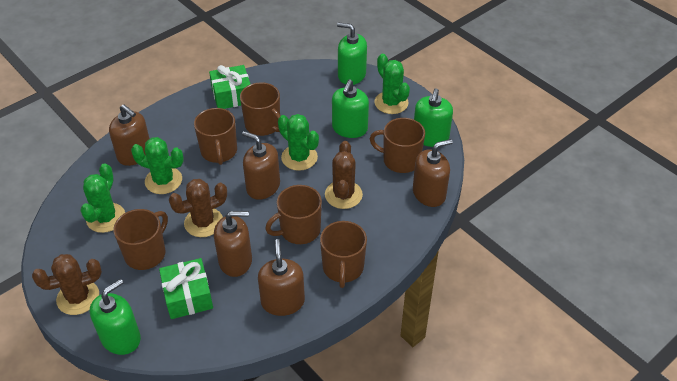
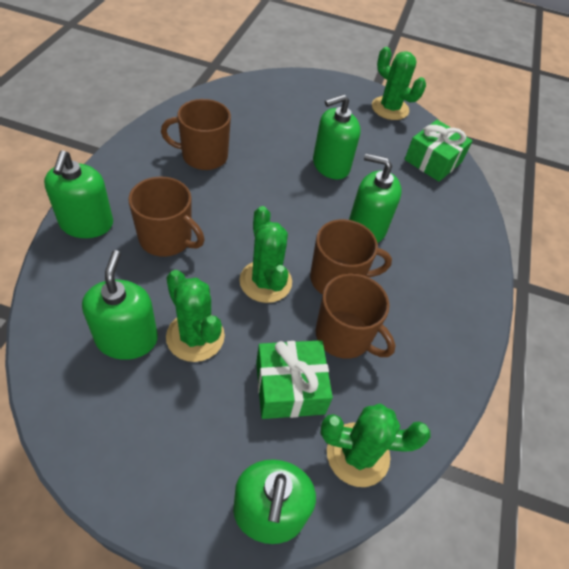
brown cactus: [32,254,102,315] [169,179,227,237] [325,141,363,209] = 3 -> none = 0
brown mug: [113,209,168,270] [194,108,237,165] [240,82,280,136] [265,185,322,244] [320,221,367,288] [370,118,425,173] = 6 -> [128,177,204,257] [161,99,231,170] [310,219,392,295] [315,273,395,359] = 4
brown soap dispenser: [109,105,150,166] [214,211,252,277] [242,131,280,200] [258,239,305,316] [413,139,453,207] = 5 -> none = 0
green soap dispenser: [90,279,141,355] [332,80,369,138] [337,22,367,85] [414,88,453,147] = 4 -> [44,150,113,238] [82,250,158,360] [233,459,316,544] [313,94,361,179] [349,153,402,243] = 5

